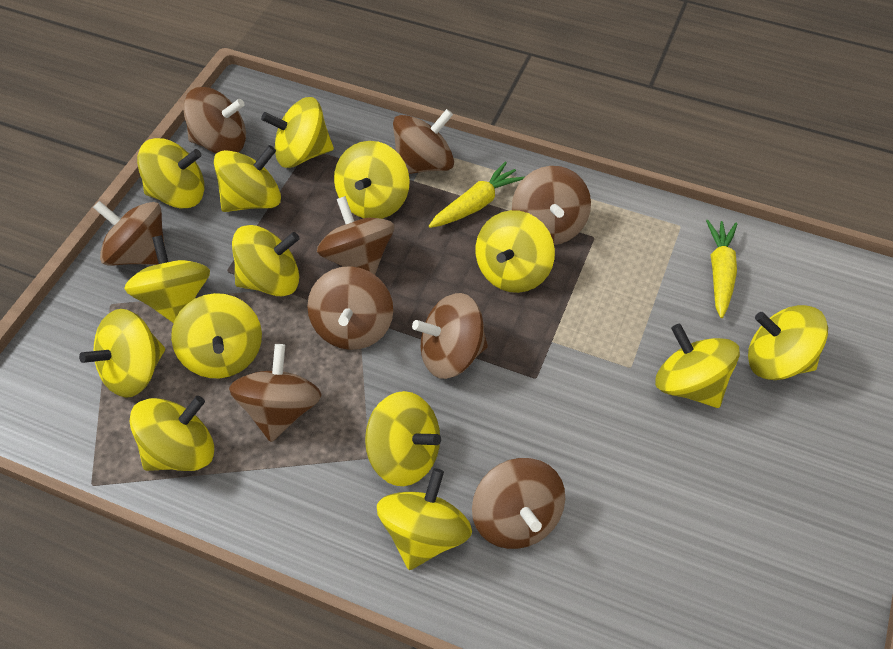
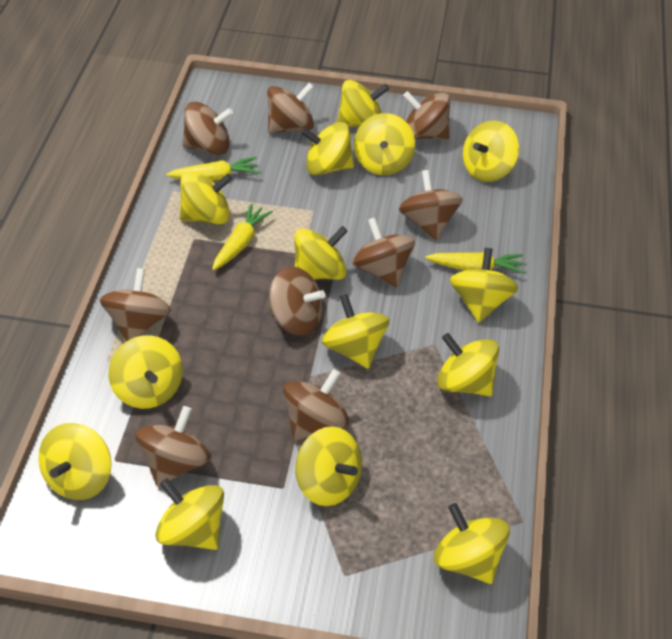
yellow carrot: [429,161,525,228] [706,220,737,318] = 2 -> [166,157,260,181] [212,203,273,271] [425,252,524,274] = 3

